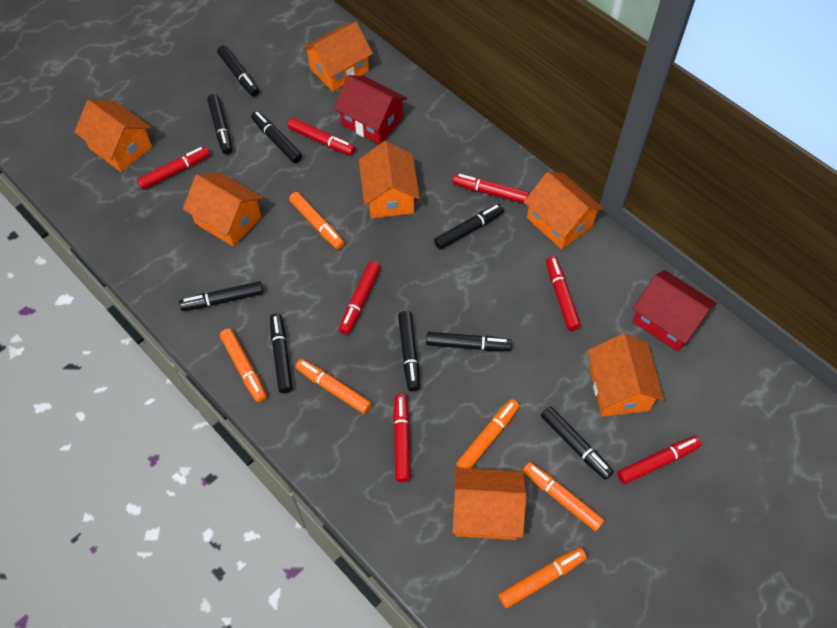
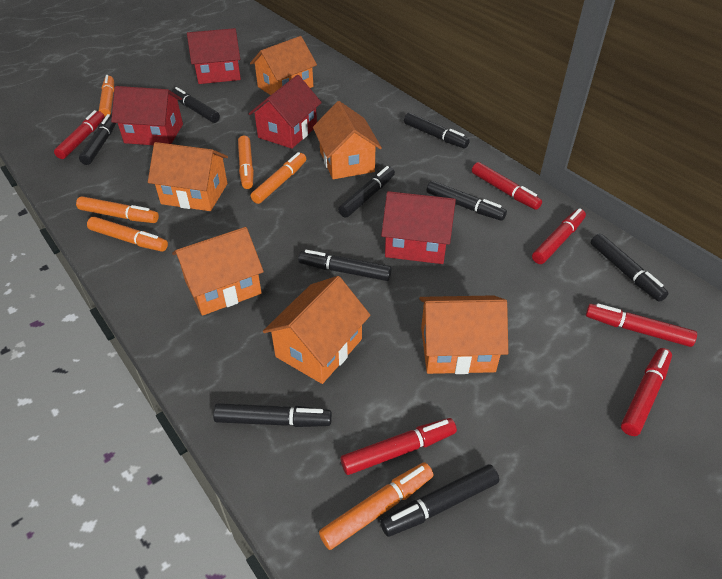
orange house: [75,100,152,172] [183,172,263,247] [302,22,373,92] [359,141,420,218] [452,468,527,540] [524,172,604,250] [588,334,664,417] = 7 -> [148,142,228,211] [172,227,264,316] [250,36,317,95] [263,276,371,384] [313,101,382,179] [419,295,508,374] = 6
red house: [334,75,408,144] [632,270,717,352] = 2 -> [111,86,183,145] [187,28,241,84] [249,75,322,149] [381,191,456,264] = 4
red marker: [137,146,210,190] [288,118,355,156] [339,262,380,335] [393,394,411,482] [452,174,529,204] [546,256,581,331] [617,436,701,484] = 7 -> [54,110,104,159] [341,418,457,475] [472,162,542,210] [532,208,586,264] [586,303,697,347] [621,348,672,436] = 6

